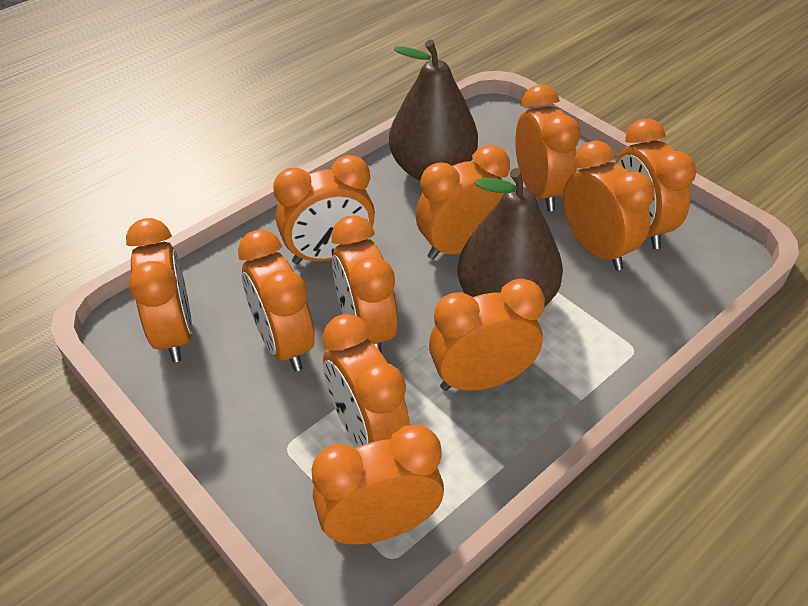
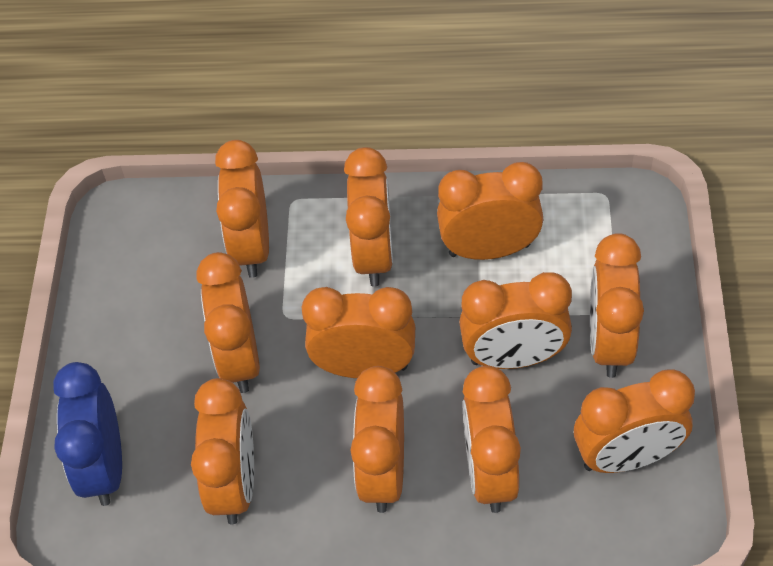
blue clock: none = 0 -> [53,362,122,506] = 1
brown pear: [389,40,478,181] [458,168,563,307] = 2 -> none = 0

